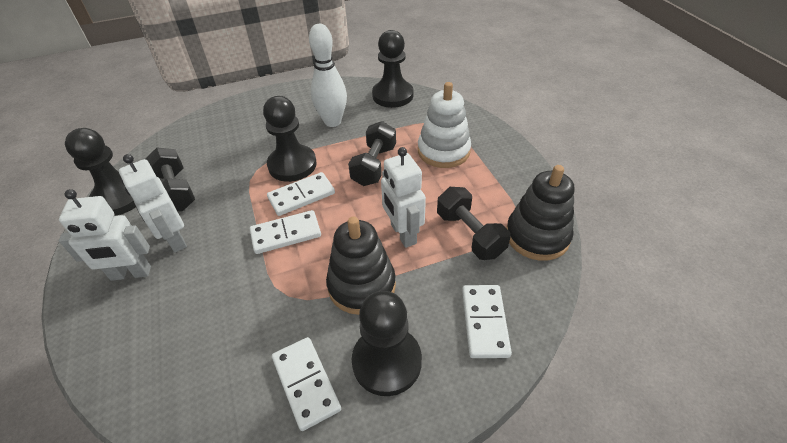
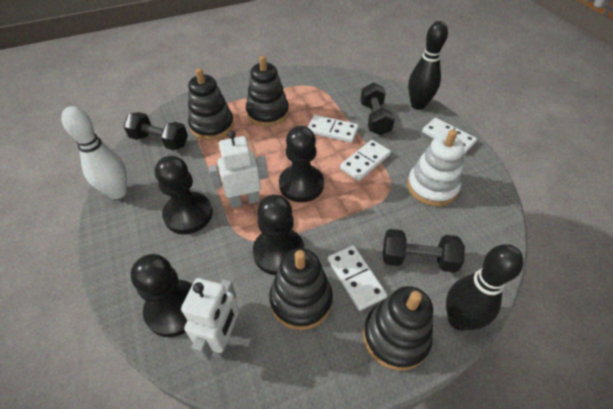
black bowling pin: none = 0 -> [408,21,448,110] [446,244,524,330] = 2
black stacking toy: [326,216,396,315] [506,165,575,261] = 2 -> [188,68,234,140] [246,56,289,127] [269,248,333,330] [363,286,433,371] = 4
white robot: [59,189,151,281] [119,154,187,252] [381,147,426,248] = 3 -> [181,278,239,362] [209,131,268,208] = 2

